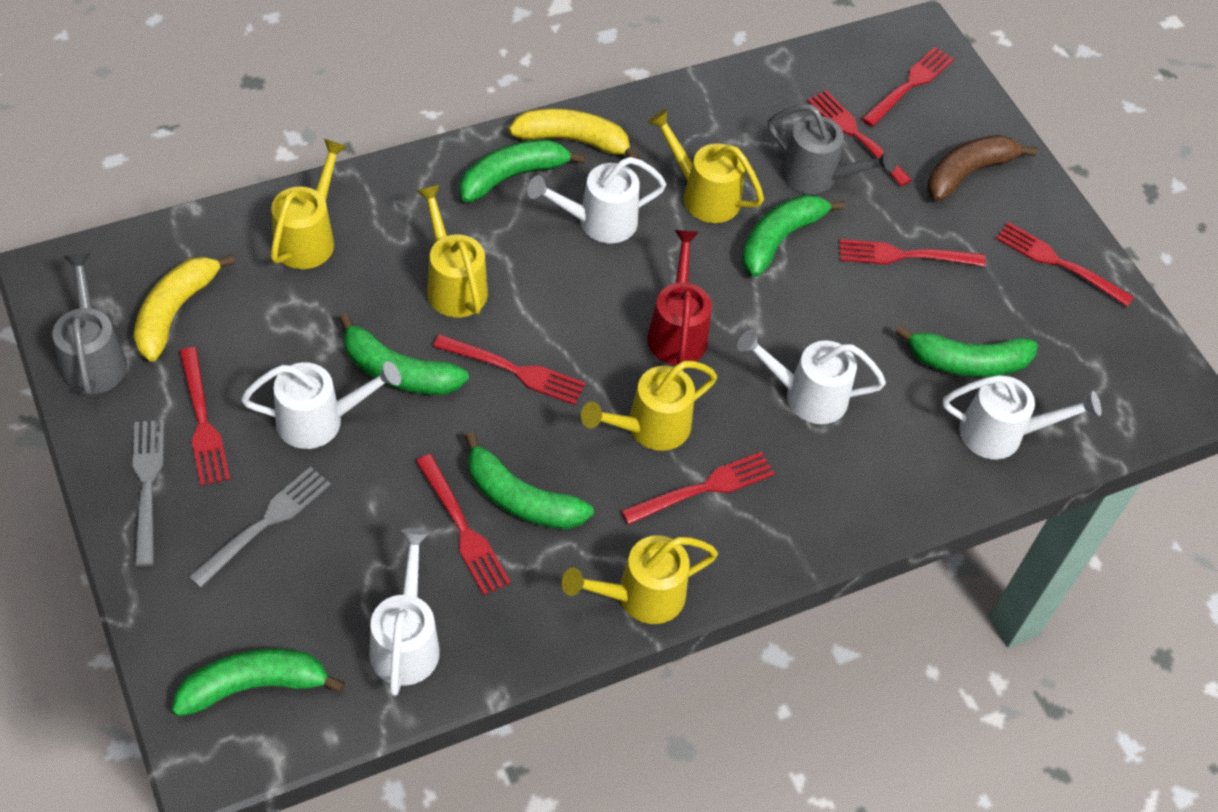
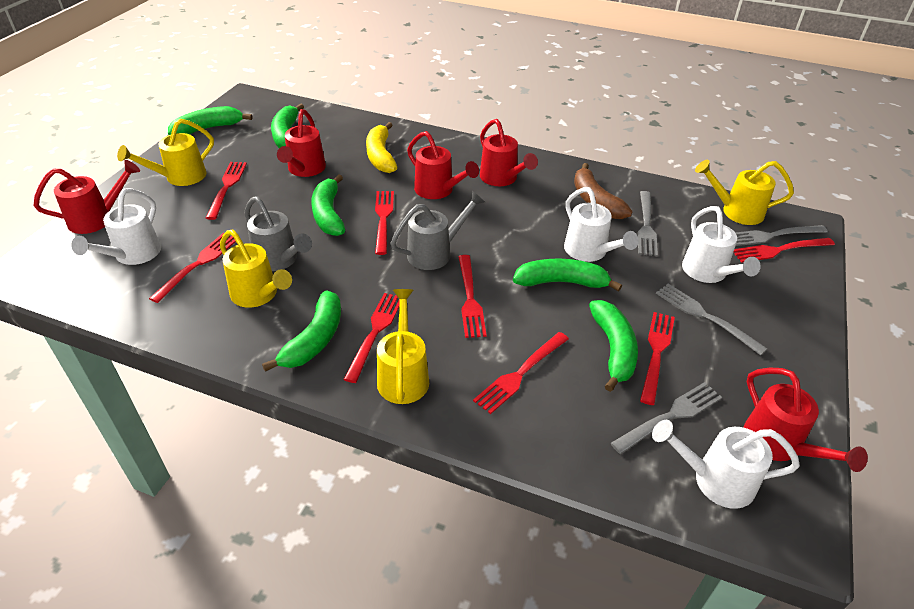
grey fork: [133,420,164,567] [188,466,331,588] = 2 -> [611,382,722,454] [637,191,658,256] [656,284,767,356] [735,225,828,246] = 4
red watering can: [647,230,712,365] = 1 -> [34,160,140,234] [277,109,326,177] [407,131,479,199] [480,119,538,186] [743,368,868,472] = 5
white watering can: [241,361,401,449] [369,529,440,696] [527,157,666,243] [737,329,886,424] [943,375,1101,459] = 5 -> [71,188,161,265] [564,187,639,262] [652,420,800,509] [682,206,761,283] = 4
yellow banana: [134,254,235,362] [509,108,640,159] = 2 -> [366,122,397,173] = 1
yellow watering can: [271,139,347,269] [417,184,488,318] [562,535,718,624] [581,361,717,451] [648,109,764,223] = 5 -> [117,119,214,186] [220,230,292,308] [377,289,429,404] [695,160,794,225] = 4

